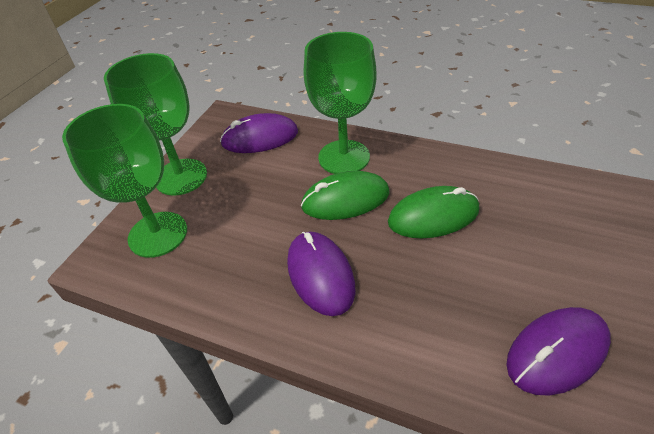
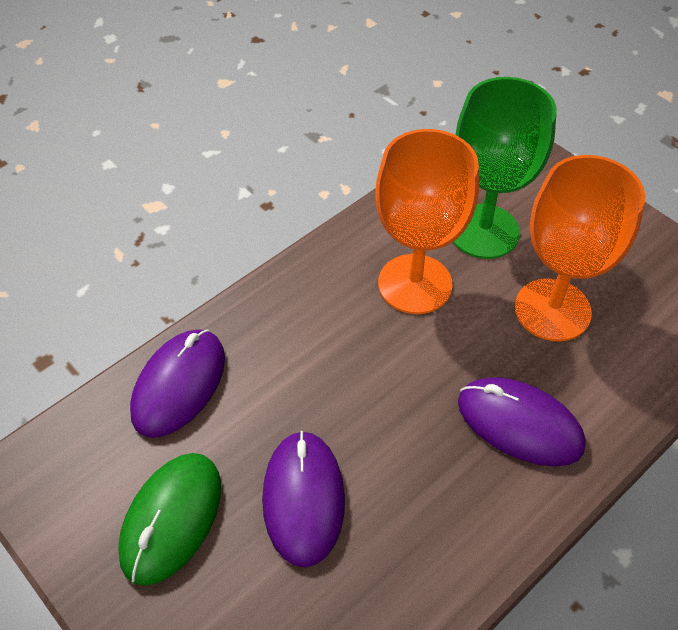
green goblet: [62,104,187,258] [104,53,207,196] [303,32,376,174] = 3 -> [453,77,557,259] = 1
green mouse: [301,171,390,220] [388,186,479,238] = 2 -> [118,453,221,586] = 1
orange goblet: none = 0 -> [376,129,479,314] [515,155,645,342] = 2

